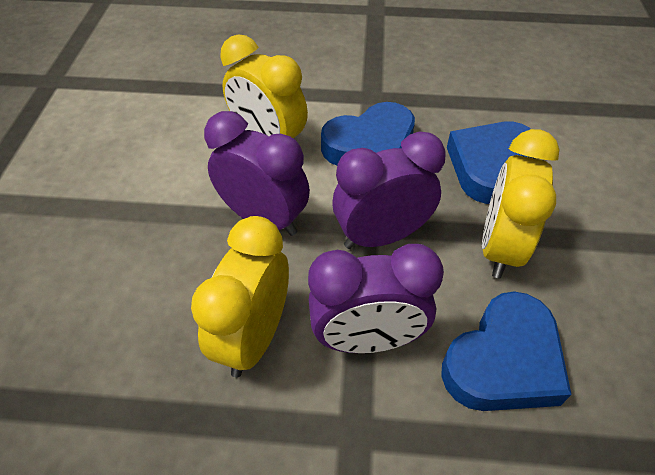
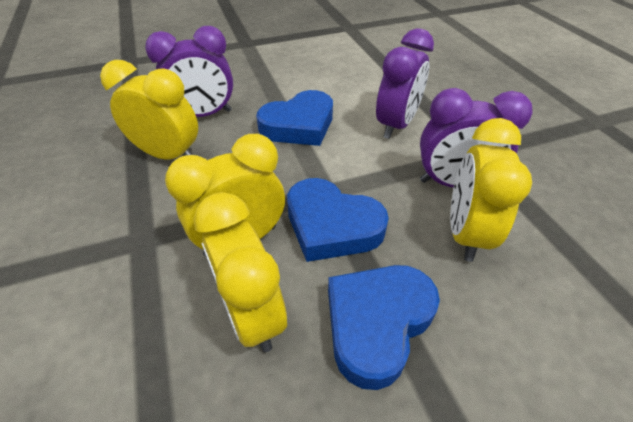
yellow clock: [191,216,289,377] [220,34,308,138] [482,129,559,278] = 3 -> [100,60,198,160] [165,134,285,256] [193,192,287,352] [450,118,532,262] = 4

